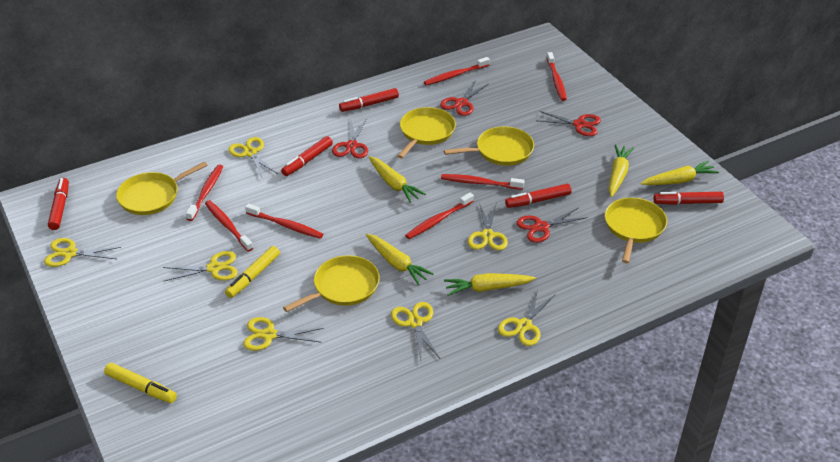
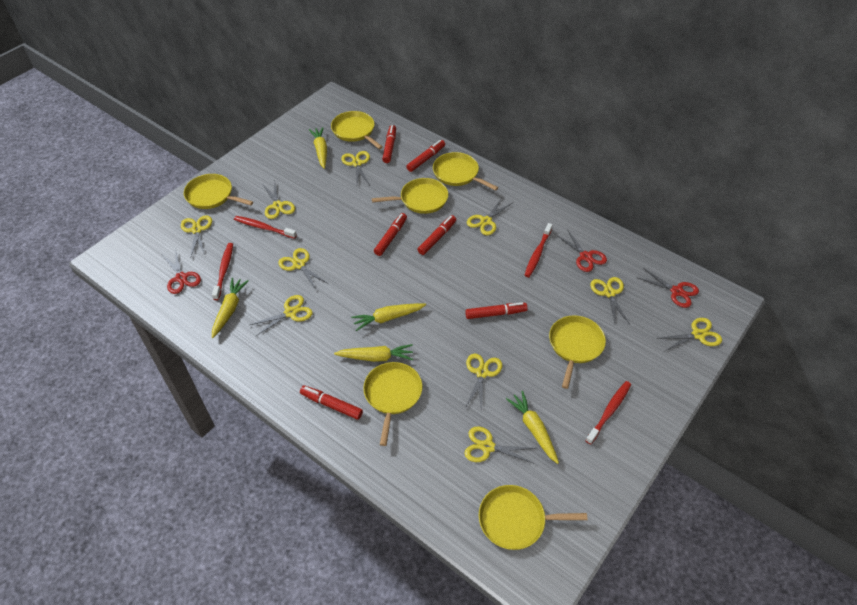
red marker: [48,178,69,230] [281,136,333,176] [339,88,399,112] [505,184,572,208] [653,192,724,205] = 5 -> [300,385,363,420] [374,213,407,256] [382,125,396,163] [406,140,445,172] [417,215,456,255] [465,302,528,319] = 6
red scissors: [332,120,368,158] [440,80,488,116] [517,208,588,243] [539,111,601,136] = 4 -> [163,248,201,294] [556,229,607,272] [636,268,699,308] = 3
red toothbrush: [186,164,223,221] [205,200,253,252] [245,204,323,239] [405,193,474,239] [424,57,490,85] [441,174,525,190] [547,52,567,101] = 7 -> [212,243,233,300] [234,216,297,239] [525,223,553,277] [586,381,631,444] = 4
yellow marker: [104,363,177,403] [225,246,280,298] = 2 -> none = 0
yellow pan: [116,161,208,215] [283,255,380,312] [397,107,456,158] [444,126,534,166] [605,198,667,263] = 5 -> [184,174,253,209] [331,111,383,149] [363,362,422,446] [372,178,448,214] [433,152,498,191] [479,485,587,550] [549,315,606,389] = 7
yellow scissors: [44,238,121,267] [163,251,238,281] [228,137,278,177] [243,317,323,351] [391,302,440,360] [468,203,508,250] [498,290,555,346] = 7 -> [181,215,212,258] [250,295,313,337] [262,182,295,219] [278,248,329,290] [341,151,370,184] [464,426,535,464] [465,353,502,413] [467,198,512,235] [590,277,630,324] [660,318,722,351] = 10

